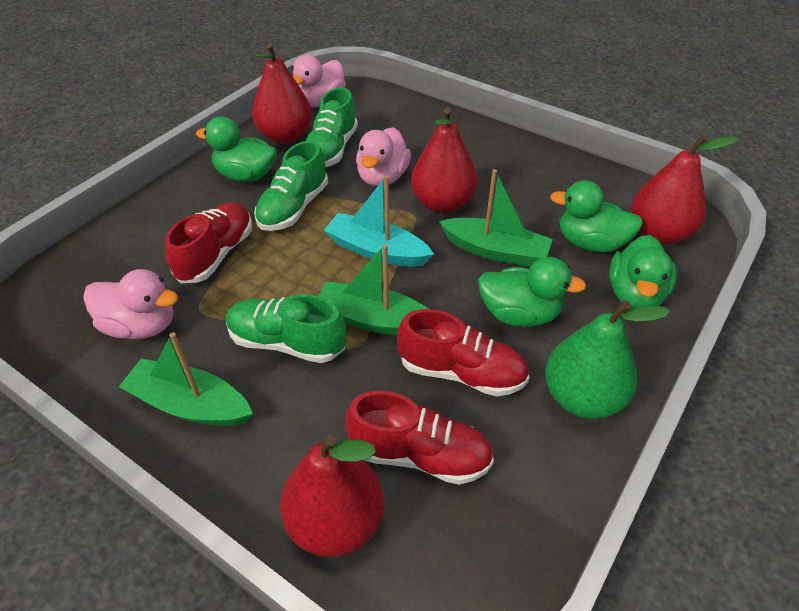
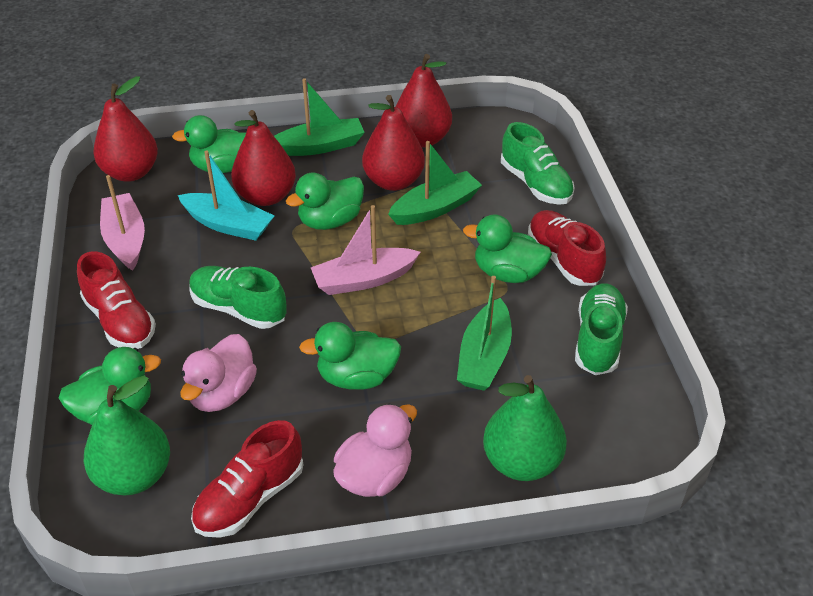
green duck: [196,116,277,182] [478,257,586,327] [550,180,643,252] [609,235,677,308] = 4 -> [59,347,161,425] [172,115,246,173] [286,172,364,230] [299,322,401,390] [463,214,552,283] = 5
green pear: [545,300,670,419] = 1 -> [84,376,170,496] [483,375,567,481] = 2
pink boat: none = 0 -> [100,175,145,271] [311,205,421,295] = 2
pink duck: [83,269,178,339] [291,55,346,107] [356,127,411,187] = 3 -> [180,334,257,412] [333,403,417,497] = 2

